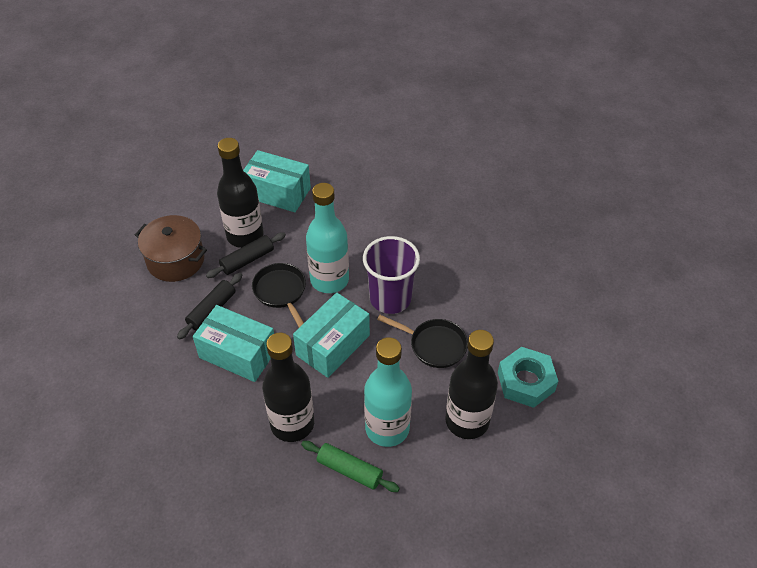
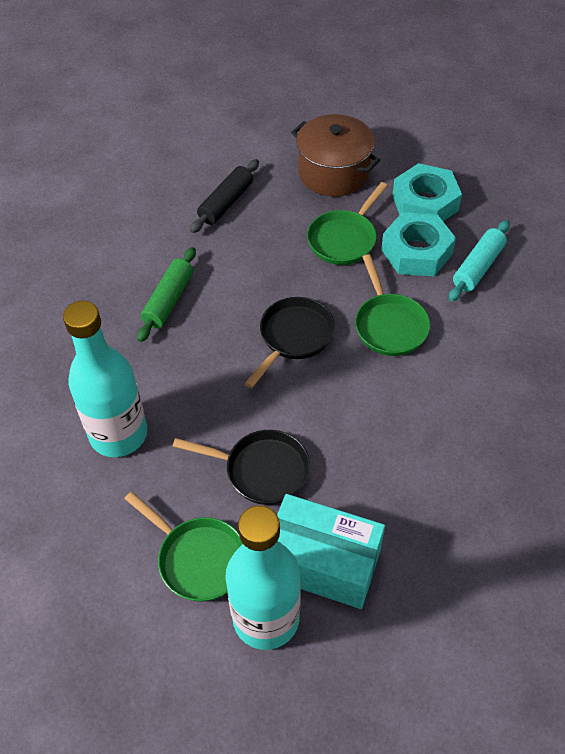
black bottle: [217,138,264,248] [262,333,314,442] [445,330,498,439] = 3 -> none = 0
black rolling pin: [177,273,242,340] [206,232,286,278] = 2 -> [190,159,259,233] = 1
green pan: none = 0 -> [124,492,243,602] [307,182,388,265] [355,254,430,356] = 3
purple cup: [363,236,420,314] = 1 -> none = 0
turquoise box: [193,305,274,382] [243,150,311,212] [293,293,370,378] = 3 -> [277,494,385,609] = 1
turquoise nut: [498,347,558,408] = 1 -> [381,212,456,277] [392,163,462,221] = 2
turquoise rolling pin: none = 0 -> [449,220,510,302] = 1

